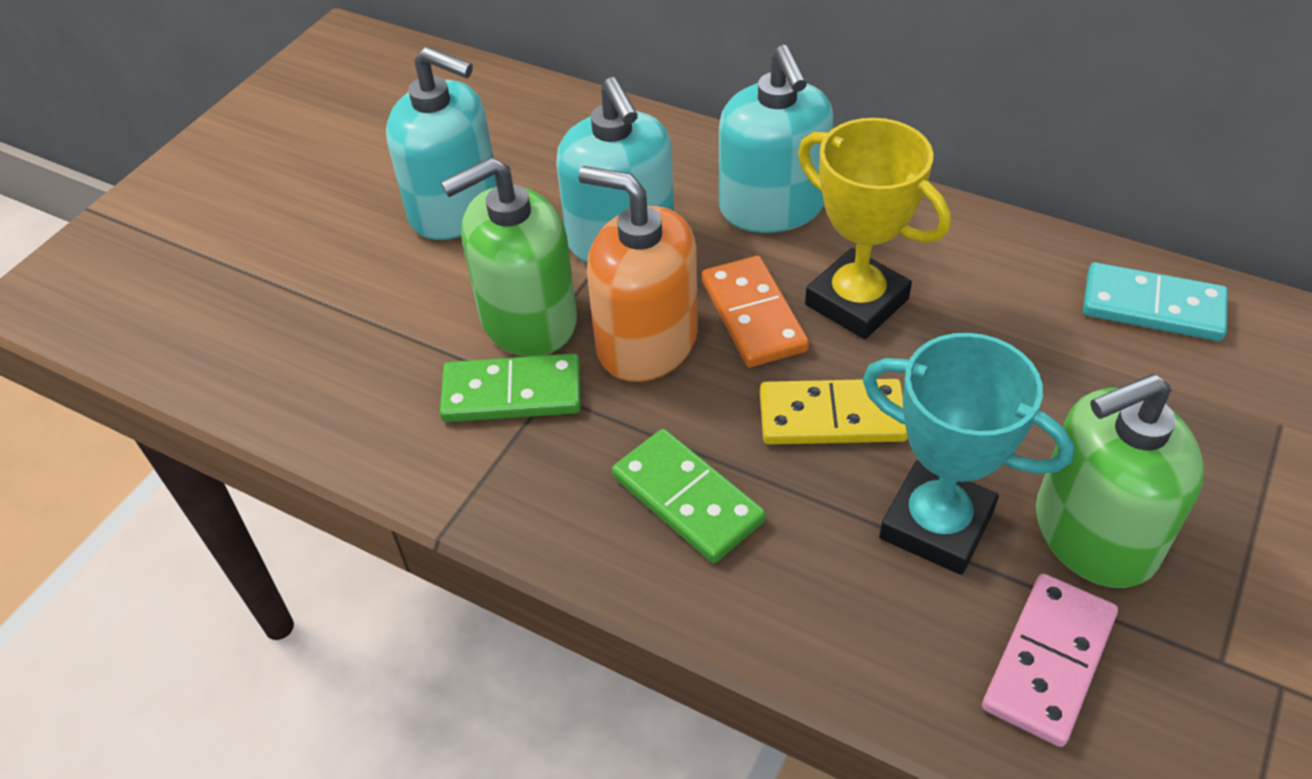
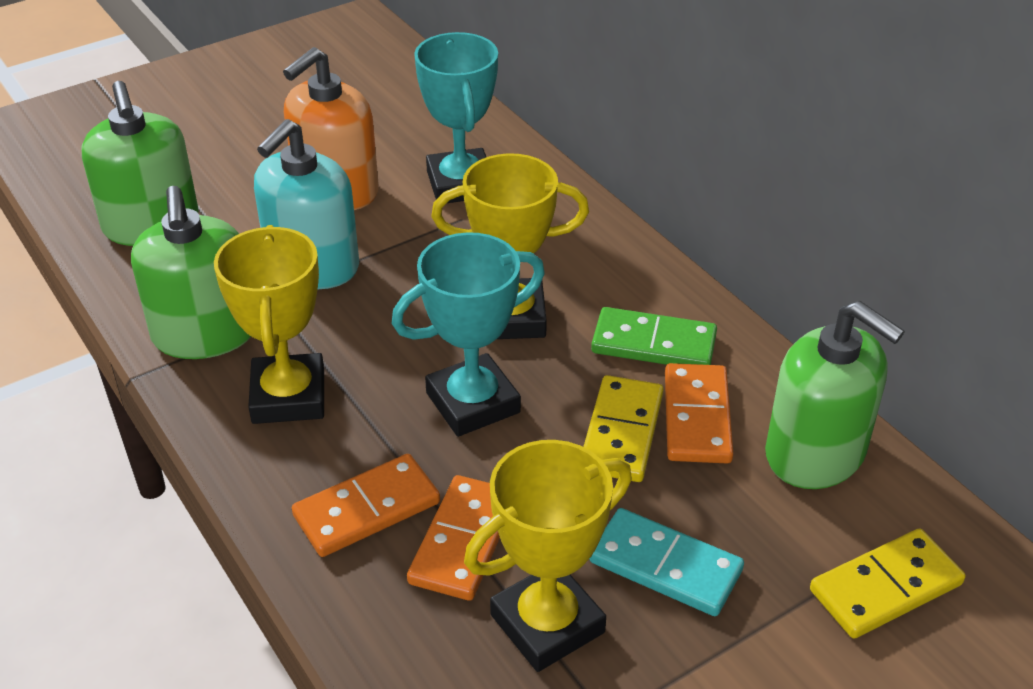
green domino: [440,353,581,422] [612,429,766,563] = 2 -> [591,307,717,365] = 1
green soap dispenser: [441,157,577,357] [1036,374,1204,588] = 2 -> [82,81,199,246] [131,186,251,359] [765,301,905,489] = 3
orange domino: [702,256,809,367] = 1 -> [292,454,440,557] [407,475,500,601] [665,363,734,464] = 3
pink domino: [982,574,1118,747] = 1 -> none = 0
turquoise soap dispenser: [386,46,497,240] [556,77,674,262] [719,45,833,233] = 3 -> [254,119,359,289] = 1
turquoise trophy: [862,333,1074,575] = 1 -> [391,232,545,437] [414,32,498,203] = 2
yellow domino: [760,379,908,445] = 1 -> [583,375,663,482] [810,528,966,638] = 2
yellow trophy: [798,118,951,339] = 1 -> [214,225,324,424] [431,153,589,339] [464,440,632,672] = 3

